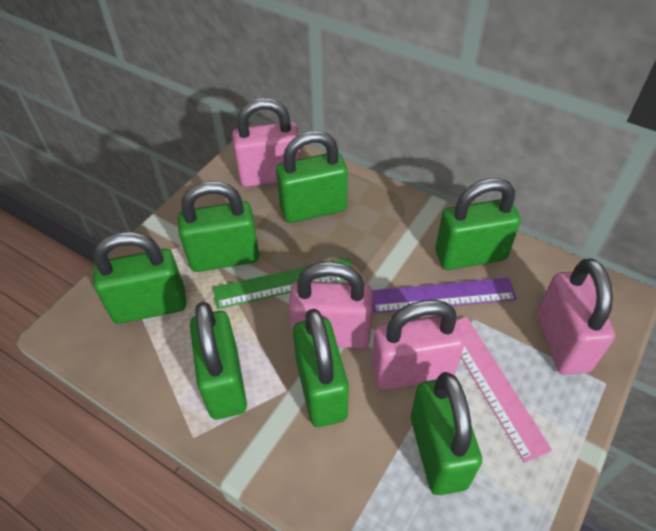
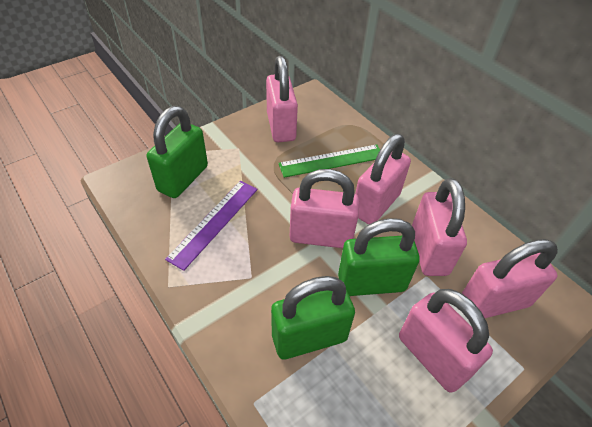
green padlock: [93,232,186,324] [178,181,259,272] [190,302,247,419] [276,131,348,223] [293,309,349,427] [411,372,482,495] [435,178,521,270] = 7 -> [147,106,208,198] [271,276,355,360] [338,218,420,296] = 3
pink padlock: [232,98,301,187] [289,261,373,348] [372,300,465,390] [538,258,615,375] = 4 -> [266,56,298,142] [290,169,359,248] [355,134,411,224] [399,289,493,393] [412,178,467,276] [462,239,558,318] = 6
pink ruler: [458,317,552,463] = 1 -> none = 0

